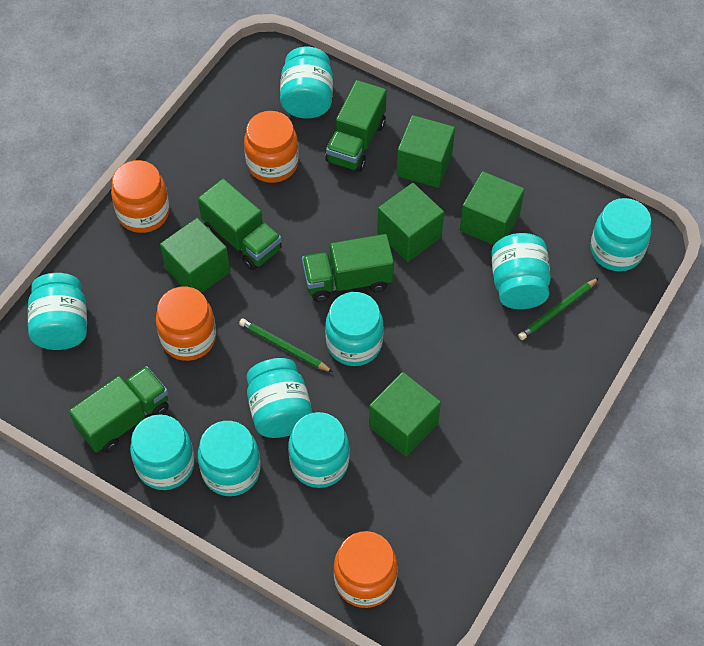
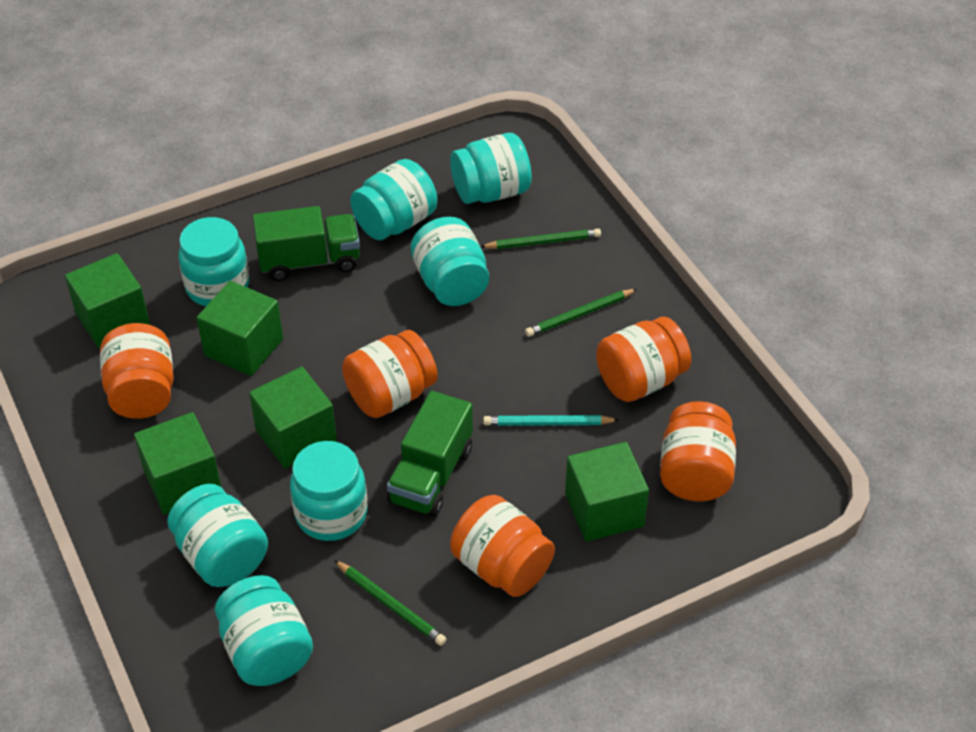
green pencil: [239,318,333,372] [518,278,599,340] = 2 -> [334,560,446,646] [480,229,601,249] [525,289,637,337] = 3
green truck: [69,366,169,453] [198,179,282,270] [302,234,394,302] [325,80,387,172] = 4 -> [253,206,360,281] [387,391,473,517] = 2
orange jar: [111,160,170,233] [156,287,216,361] [244,111,299,183] [334,531,397,608] = 4 -> [100,323,174,419] [342,330,438,418] [450,495,555,597] [596,317,691,402] [660,401,736,501] = 5
turquoise jar: [28,273,87,350] [130,414,195,490] [198,421,261,496] [246,358,313,438] [280,47,333,119] [288,412,350,488] [325,292,384,366] [491,233,551,309] [591,198,651,271] = 9 -> [167,484,268,587] [179,217,249,306] [215,575,313,686] [290,441,367,541] [350,159,437,240] [411,217,489,306] [450,133,532,204] = 7
turquoise pencil: none = 0 -> [483,415,619,426] = 1

